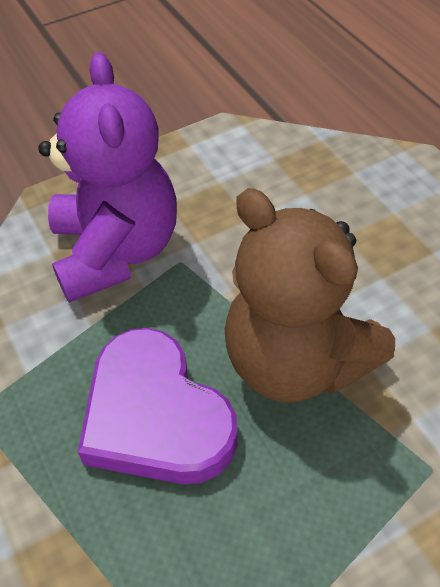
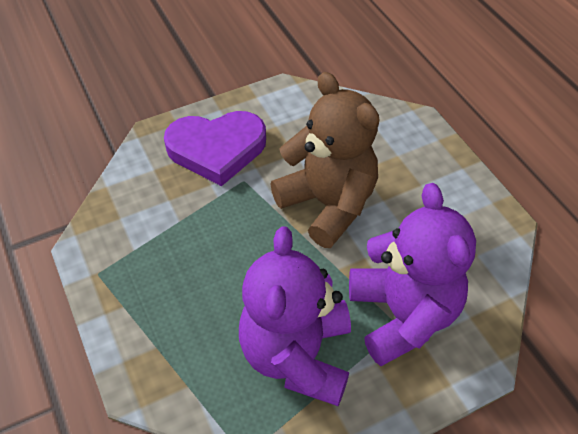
purple teddy bear: [38,52,177,303] = 1 -> [239,226,351,406] [349,183,476,366] = 2

